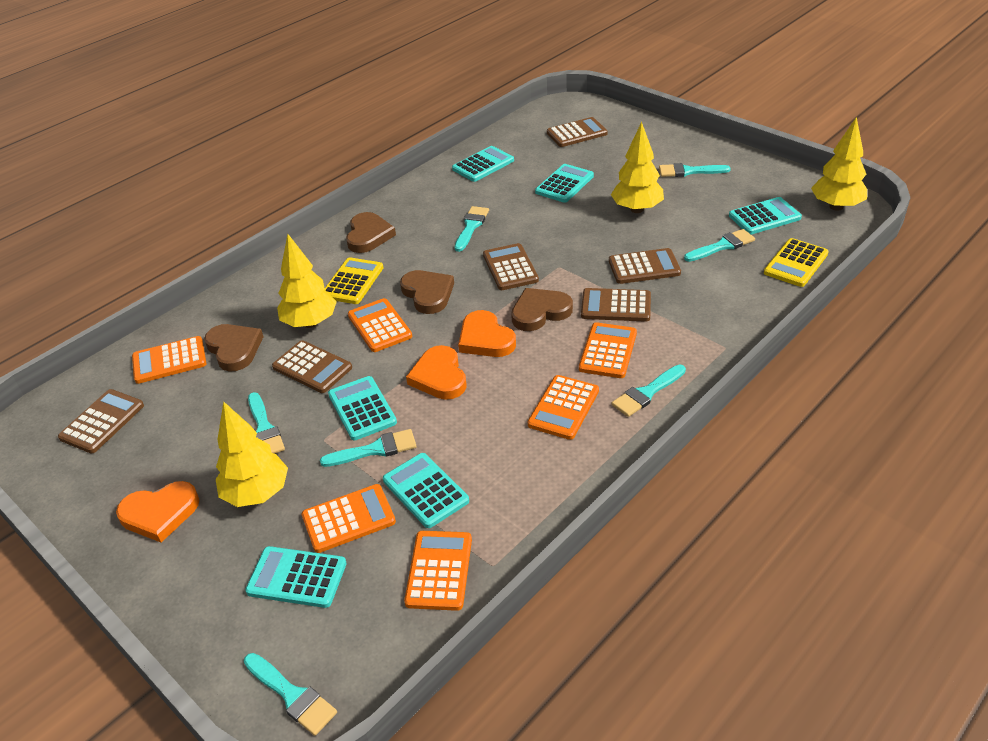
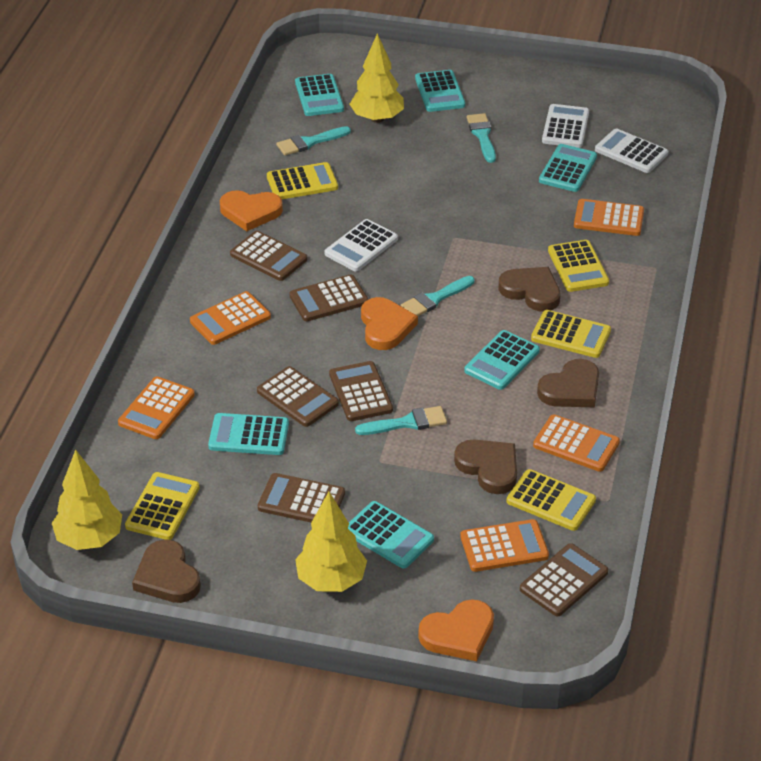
orange calculator: [132,336,206,384] [301,484,396,553] [348,298,412,352] [404,531,472,611] [528,375,599,440] [579,322,637,378] = 6 -> [118,377,195,439] [190,291,271,345] [460,519,549,572] [533,415,620,472] [574,199,644,236] = 5
turquoise brush: [244,653,337,736] [248,392,285,454] [320,429,417,467] [454,206,489,252] [612,365,686,417] [659,163,731,177] [684,229,755,262] = 7 -> [276,126,351,155] [355,406,447,435] [400,276,474,316] [466,113,496,163] = 4
white calculator: none = 0 -> [325,219,398,271] [542,104,589,148] [595,129,668,173] = 3
yellow calculator: [324,257,384,304] [764,238,829,287] = 2 -> [125,472,200,540] [267,162,338,199] [507,469,596,531] [531,310,611,358] [548,240,609,292] = 5
yellow tree: [216,401,288,507] [277,234,337,328] [611,122,664,213] [811,117,867,211] = 4 -> [52,449,122,550] [295,492,367,592] [350,33,404,123] = 3

